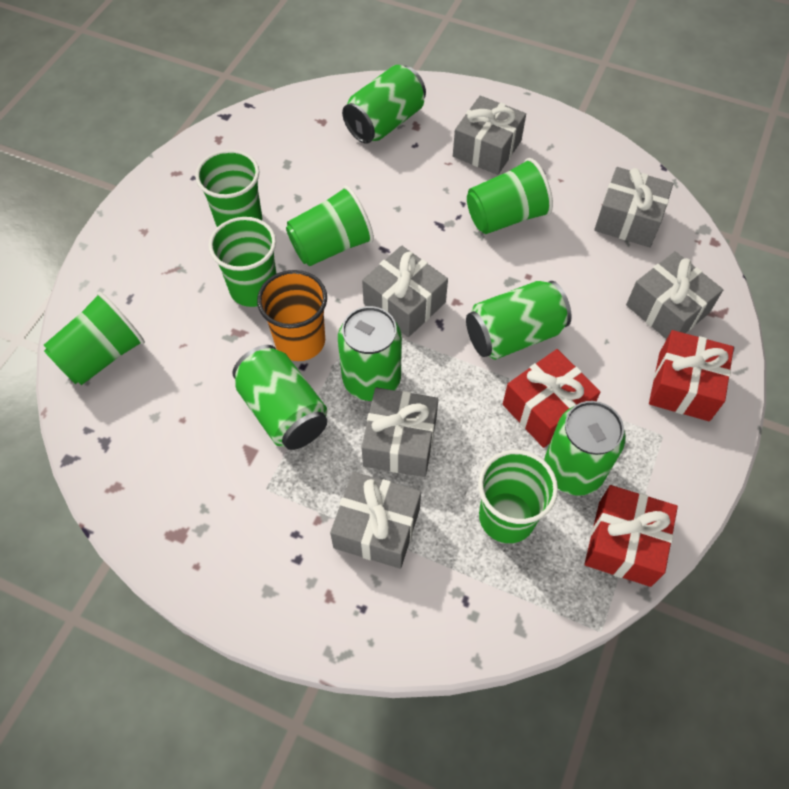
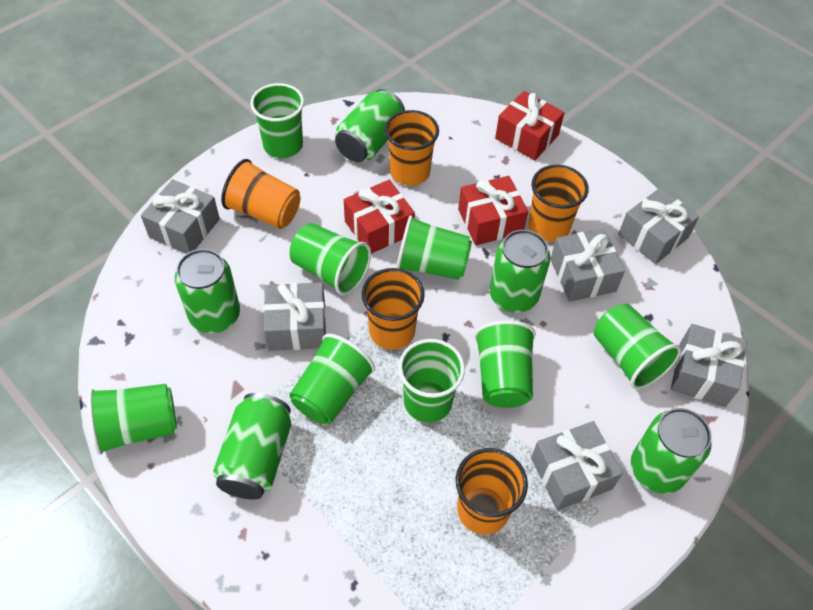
green cup: [44,292,145,385] [195,150,262,227] [209,217,277,307] [286,185,374,266] [467,158,553,234] [478,450,558,543] = 6 -> [88,384,177,455] [250,83,304,158] [289,334,375,424] [290,223,371,295] [396,215,472,280] [398,339,465,423] [474,320,536,408] [594,304,681,389] = 8
orange cup: [257,270,327,361] = 1 -> [221,159,300,229] [361,268,425,350] [385,110,439,186] [456,448,528,535] [528,165,589,242] = 5

